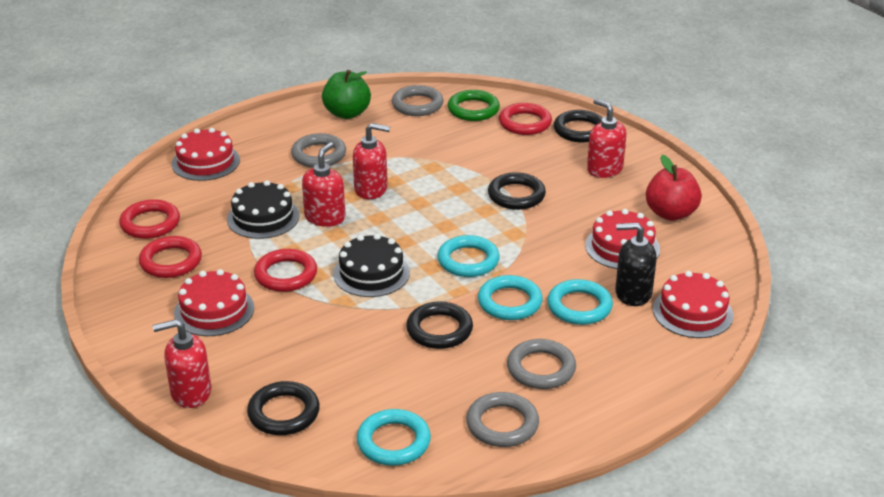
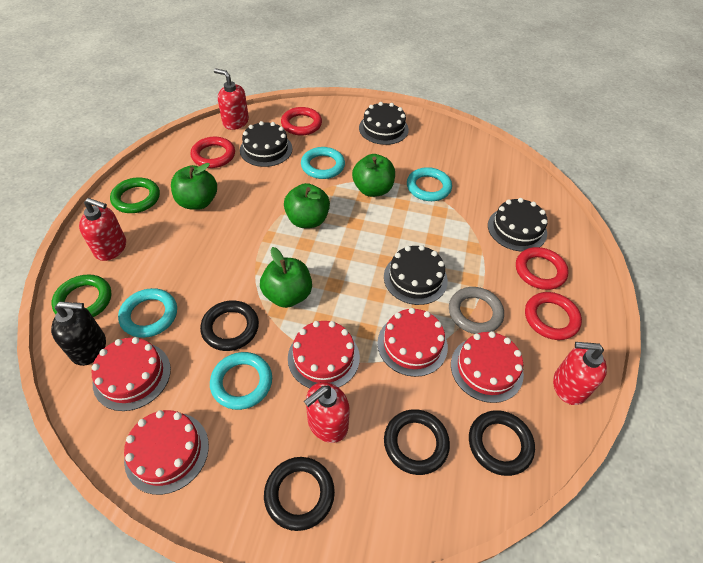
black cake: [227,180,299,239] [333,234,410,297] = 2 -> [240,121,292,167] [359,102,409,145] [384,245,448,305] [488,198,548,252] = 4
green apple: [322,70,371,119] = 1 -> [171,163,217,210] [260,247,312,308] [284,183,330,228] [352,154,395,197] = 4
green ring: [448,90,500,121] = 1 -> [52,274,111,317] [110,177,160,213] = 2
grey ring: [291,133,346,168] [392,85,443,116] [466,392,539,447] [507,339,576,389] = 4 -> [449,287,504,334] = 1
red apple: [646,155,702,221] = 1 -> none = 0
red cake: [172,128,240,181] [174,269,254,336] [585,209,660,269] [653,271,733,338] = 4 -> [92,337,171,411] [124,410,209,495] [288,321,360,388] [377,308,448,377] [451,331,524,403] = 5

